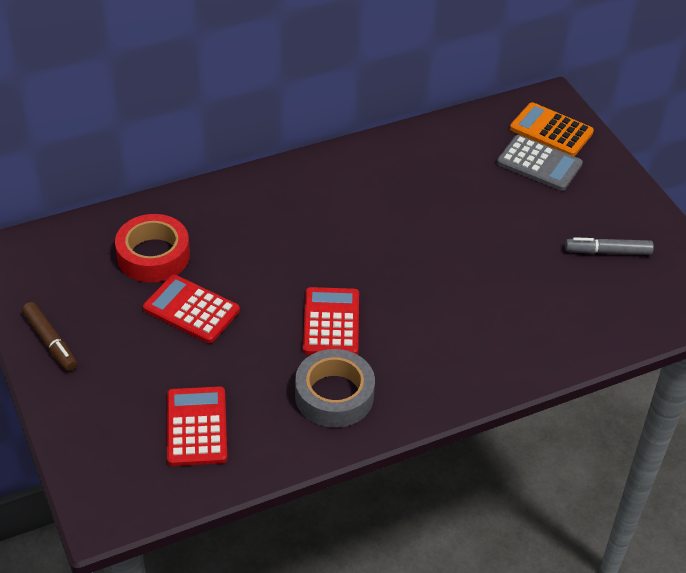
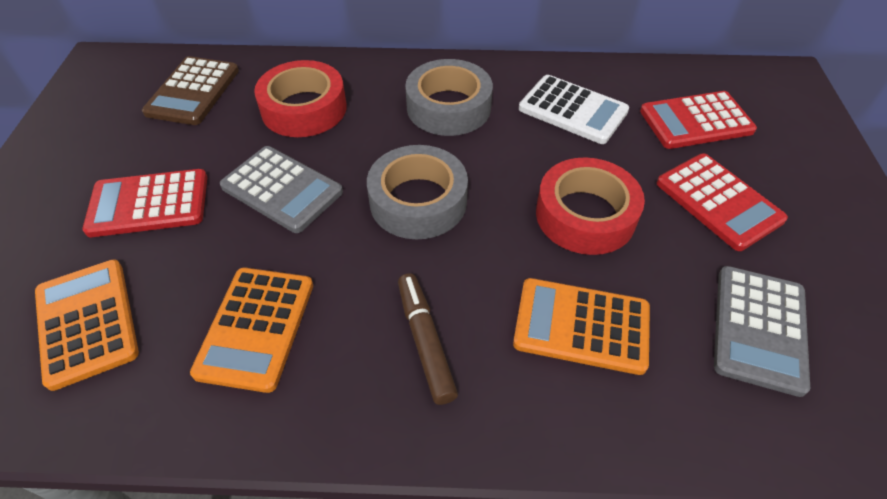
brown calculator: none = 0 -> [142,56,239,125] = 1
grey calculator: [497,135,583,191] = 1 -> [220,146,343,233] [714,266,810,397] = 2
grey marker: [565,237,654,255] = 1 -> none = 0
grey tape: [295,349,375,428] = 1 -> [367,145,468,239] [405,59,493,136] = 2
orange calculator: [510,102,594,156] = 1 -> [35,259,139,391] [190,268,313,393] [513,278,650,375] = 3
red tape: [115,214,190,282] = 1 -> [254,60,347,137] [536,157,645,255] = 2
white calculator: none = 0 -> [519,75,629,144] = 1

